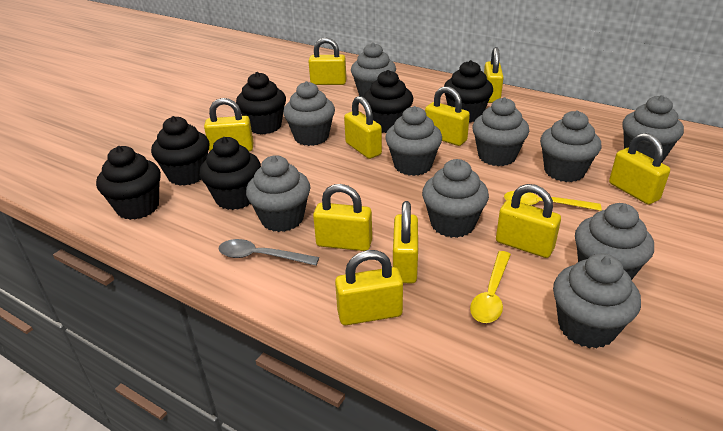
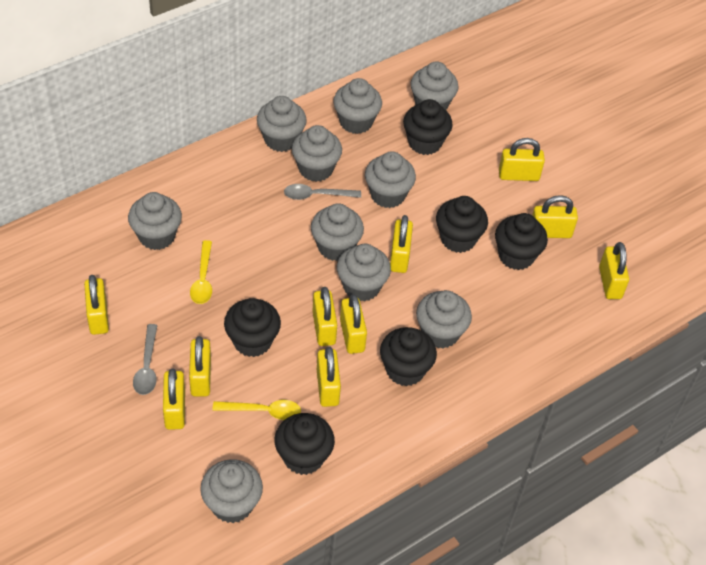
grey spoon: [218,239,319,266] = 1 -> [133,324,157,395] [284,184,361,200] = 2

